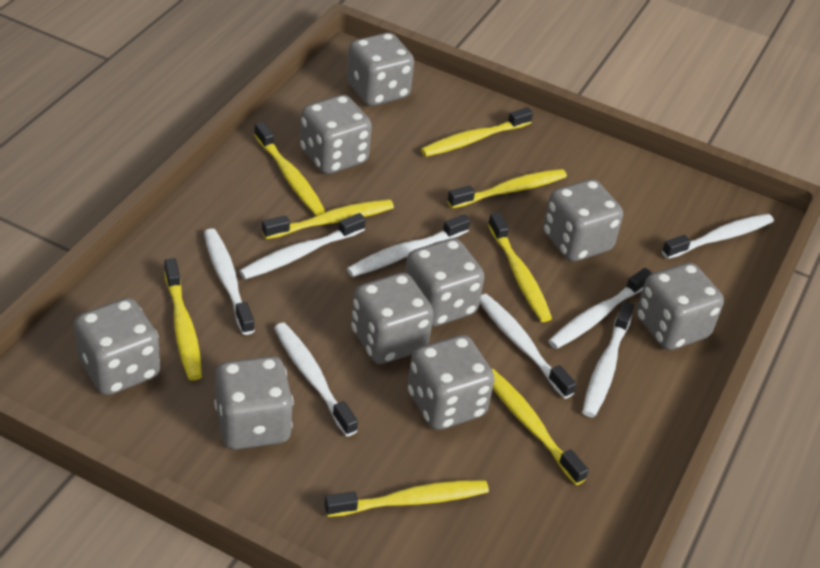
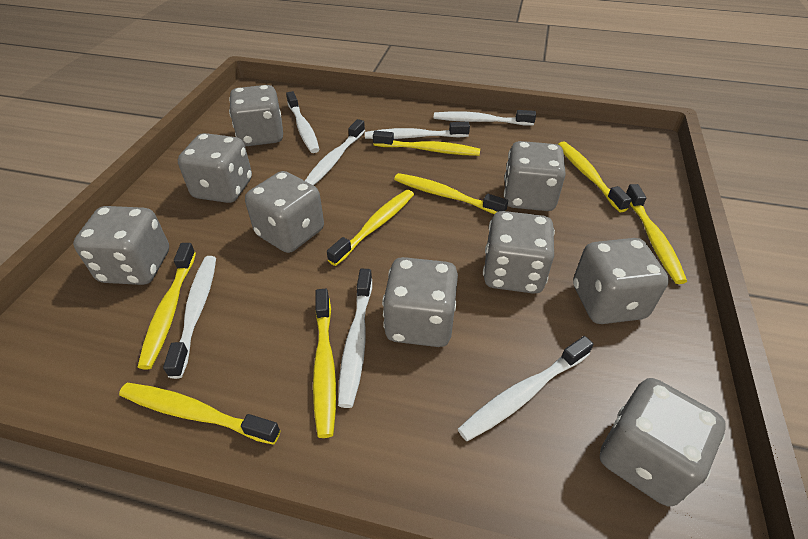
white toothbrush: [204,228,255,335] [239,213,366,279] [274,323,358,436] [347,214,470,277] [480,294,576,399] [548,268,652,349] [582,301,634,418] [662,214,774,259] = 8 -> [163,256,216,379] [286,91,319,153] [305,119,365,185] [338,269,372,408] [365,122,470,139] [434,110,536,125] [458,336,594,441] = 7

